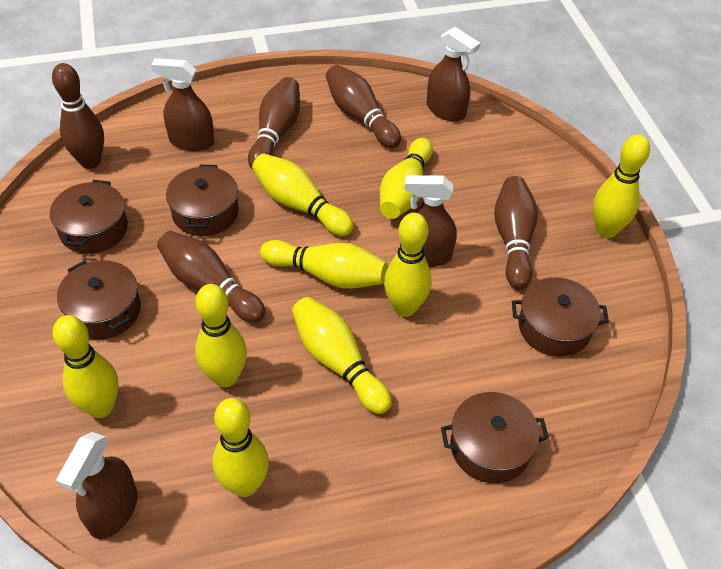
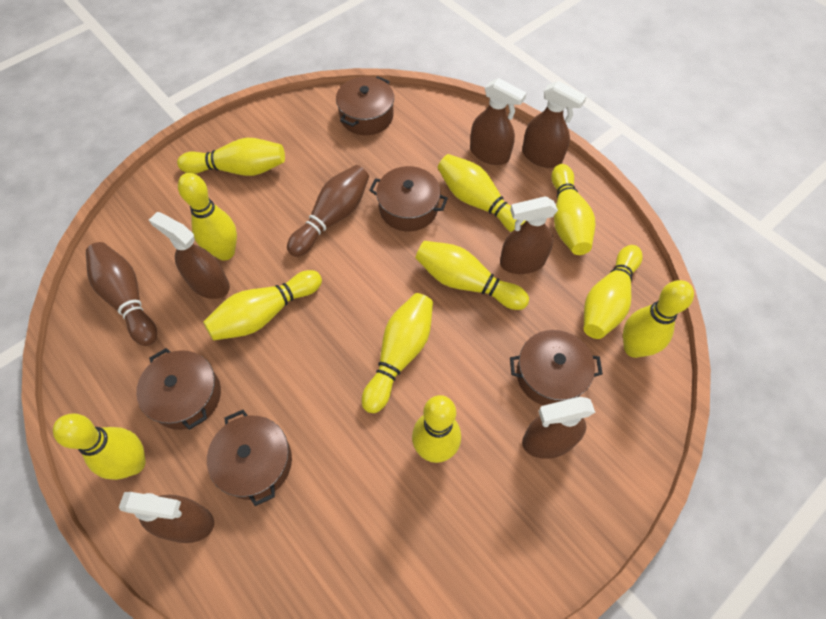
brown bowling pin: [52,63,104,169] [157,231,265,323] [248,77,300,169] [326,65,401,148] [494,176,538,289] = 5 -> [86,242,157,346] [287,165,369,257] = 2
brown spray bottle: [57,432,137,539] [151,58,215,151] [400,175,457,267] [427,27,480,121] = 4 -> [119,492,214,543] [149,212,230,299] [470,78,526,165] [500,196,558,274] [522,81,587,168] [522,397,595,459] = 6
yellow bowling pin: [53,315,119,418] [195,284,247,387] [212,398,269,497] [252,153,354,236] [260,240,388,289] [292,297,392,414] [380,138,433,219] [384,213,431,317] [593,134,650,238] = 9 -> [53,414,146,480] [177,138,285,176] [178,173,237,260] [203,270,322,341] [362,293,433,413] [412,395,461,463] [415,241,529,310] [438,154,525,232] [551,164,595,255] [584,245,643,339] [623,280,694,358] = 11

